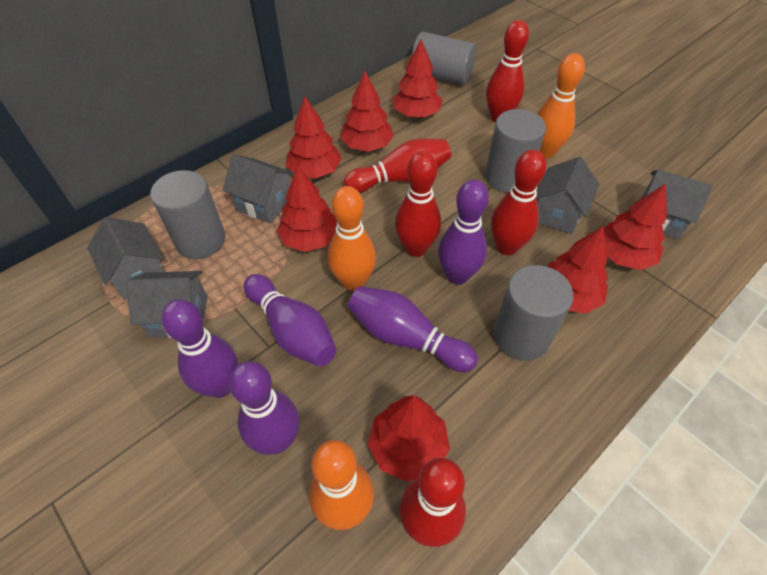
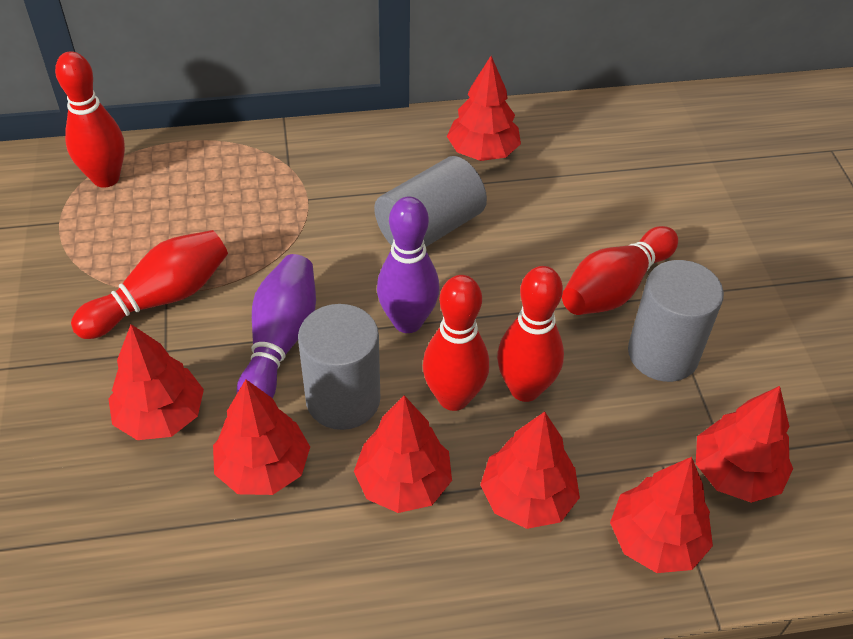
grey cylinder: [150,170,226,259] [412,32,476,85] [485,109,546,193] [493,265,573,361] = 4 -> [298,304,380,430] [374,156,487,247] [628,260,724,382] = 3
grey house: [87,217,164,300] [126,271,208,338] [222,155,294,224] [536,157,600,234] [641,170,713,239] = 5 -> none = 0
orange bowling pin: [309,440,374,530] [328,186,376,291] [537,53,585,158] = 3 -> none = 0
purple bowling pin: [161,300,238,398] [229,361,300,455] [244,274,337,367] [348,286,478,372] [438,179,489,285] = 5 -> [237,254,316,398] [377,196,440,333] = 2

